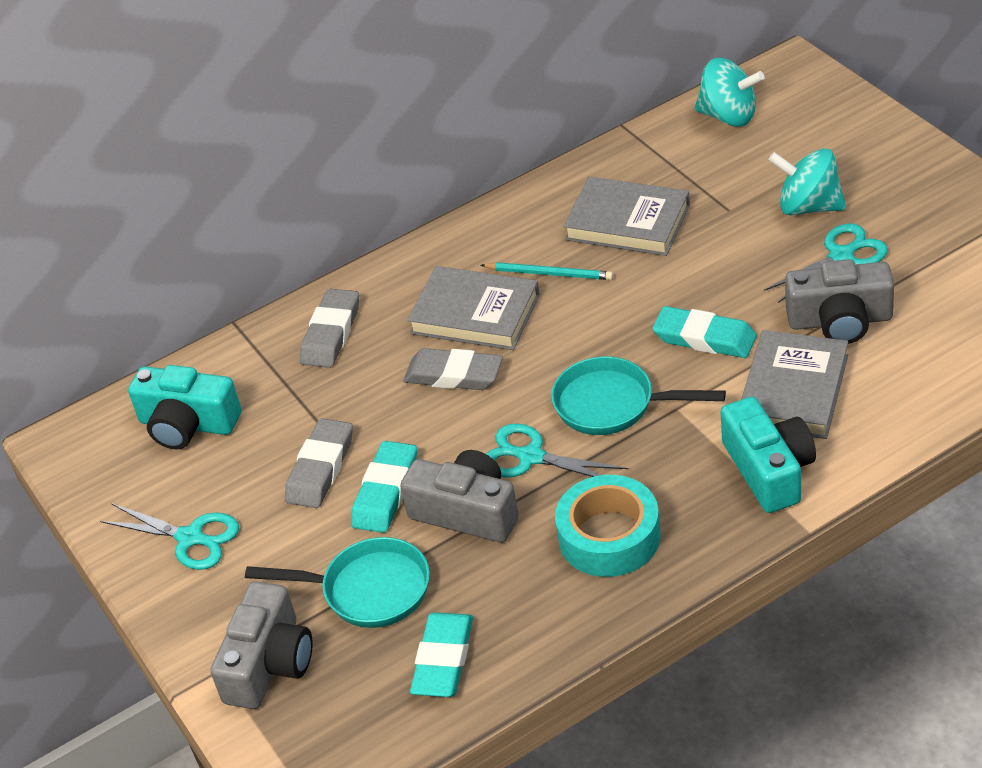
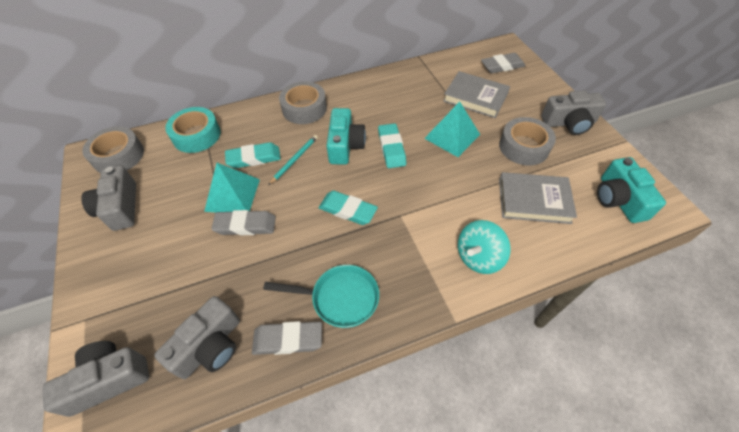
grey book: [407,266,540,350] [563,177,690,256] [741,330,848,439] = 3 -> [443,71,510,118] [499,172,577,224] = 2
grey camera: [211,581,313,709] [400,450,519,543] [785,259,894,344] = 3 -> [43,341,149,417] [81,165,136,231] [154,296,240,379] [541,90,606,135] = 4
grey tape: none = 0 -> [82,126,144,173] [279,81,327,124] [499,117,556,166] = 3
turquoise pan: [245,537,430,628] [551,357,726,435] = 2 -> [263,265,379,328] = 1
turquoise pyramid: none = 0 -> [204,163,260,212] [424,102,480,157] = 2
turquoise scissors: [100,503,239,570] [486,423,628,478] [764,224,888,303] = 3 -> none = 0
turquoise spinning top: [695,58,765,127] [768,148,846,216] = 2 -> [458,220,511,274] = 1

